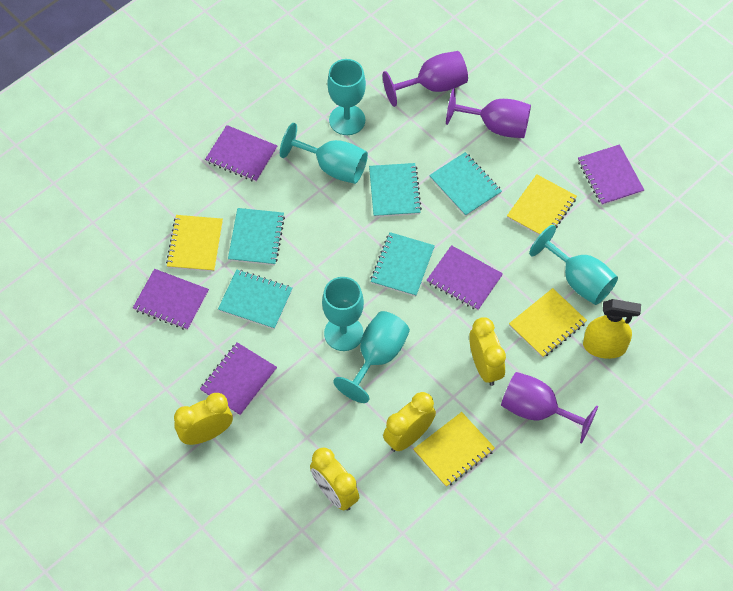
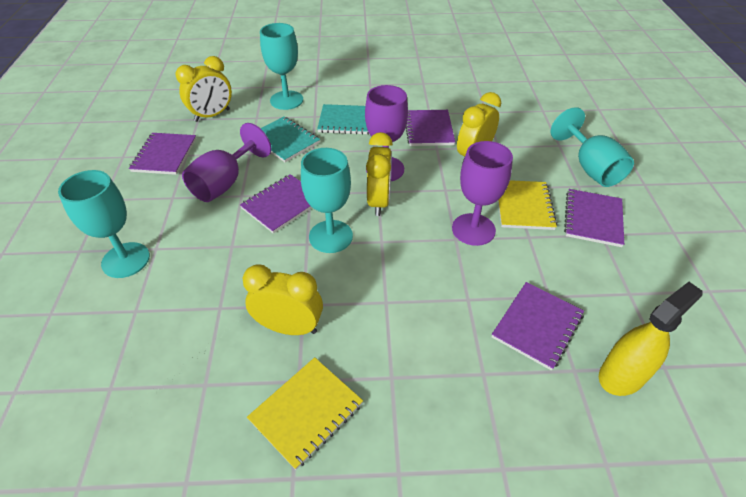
turquoise goblet: [280,123,368,184] [322,277,364,351] [327,59,366,135] [333,311,410,403] [529,225,618,305] = 5 -> [58,170,150,278] [260,23,303,110] [301,148,353,253] [551,107,634,187] = 4
turquoise notebook: [218,269,293,330] [228,208,285,265] [369,163,422,217] [370,232,435,297] [429,152,502,217] = 5 -> [260,116,320,162] [317,104,369,135] = 2
yellow notebook: [166,215,223,272] [413,412,495,487] [507,174,577,235] [509,288,587,358] = 4 -> [247,357,363,470] [498,180,557,230] = 2

